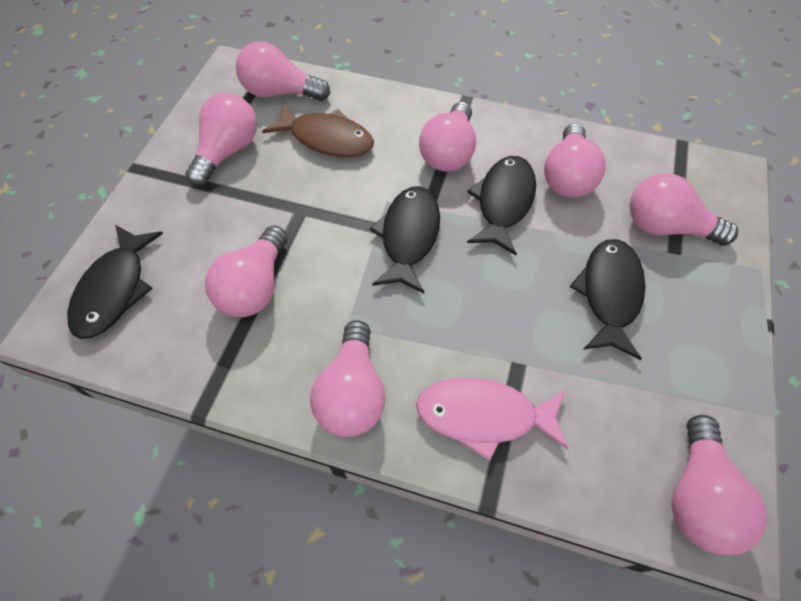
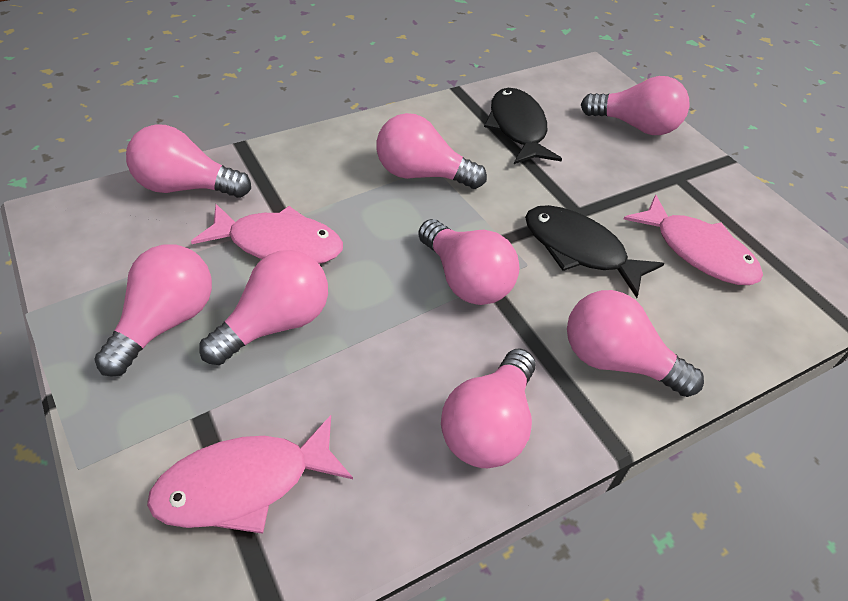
black fish: [67,225,163,339] [369,186,440,293] [467,156,536,255] [570,239,645,360] = 4 -> [484,88,562,164] [525,205,664,298] = 2
brown fish: [262,103,374,157] = 1 -> none = 0
pink fish: [416,378,569,461] = 1 -> [147,415,353,534] [191,204,343,264] [624,194,763,285] = 3

